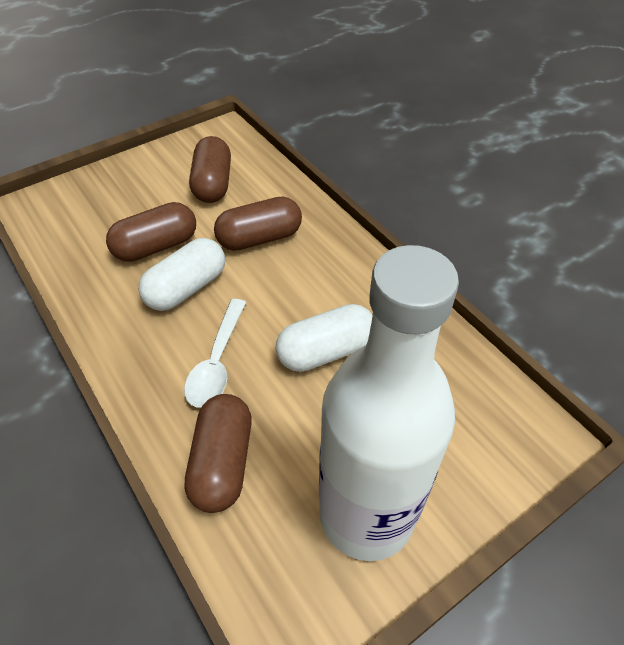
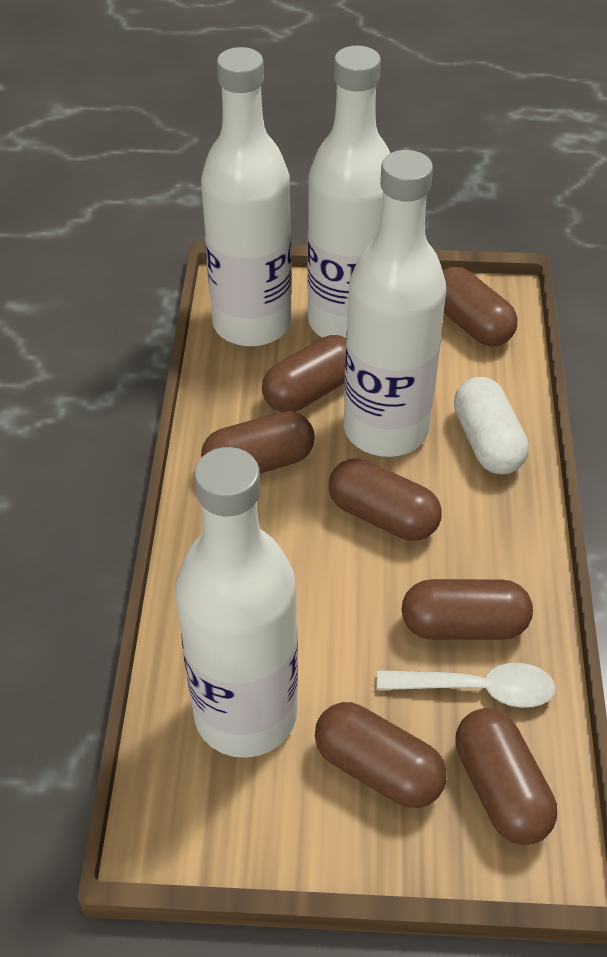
brown capsule: [106,202,196,262] [185,394,252,513] [189,136,231,203] [214,196,302,251] = 4 -> [201,411,315,473] [262,335,346,412] [315,702,447,808] [328,459,442,541] [402,579,533,640] [442,267,517,346] [455,708,557,845] = 7
white bottle: [319,245,459,561] = 1 -> [175,447,298,758] [201,47,292,346] [307,46,390,338] [344,150,446,457] = 4
white capsule: [138,238,225,311] [276,304,373,372] = 2 -> [454,377,529,474] = 1

